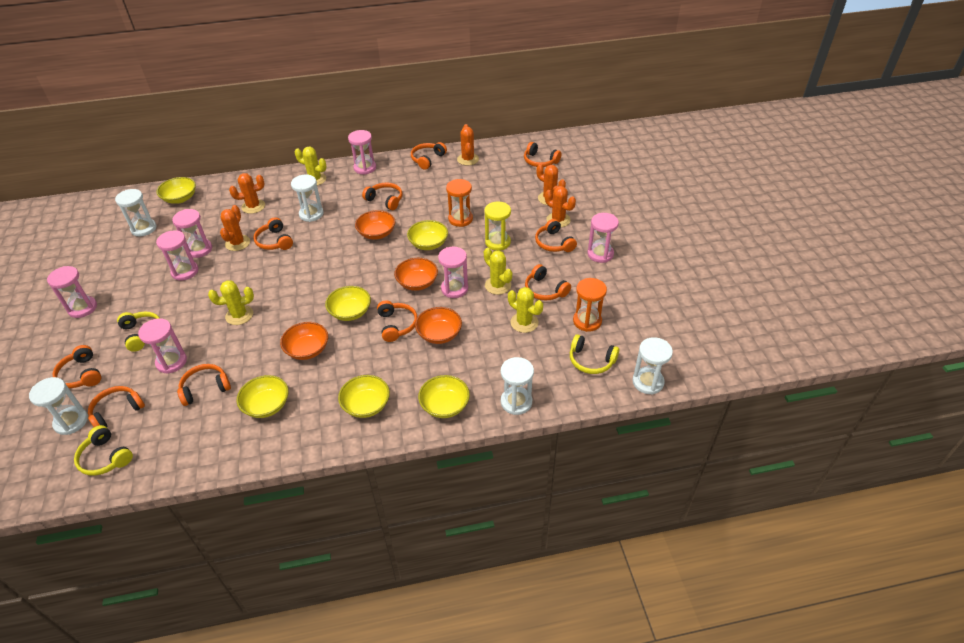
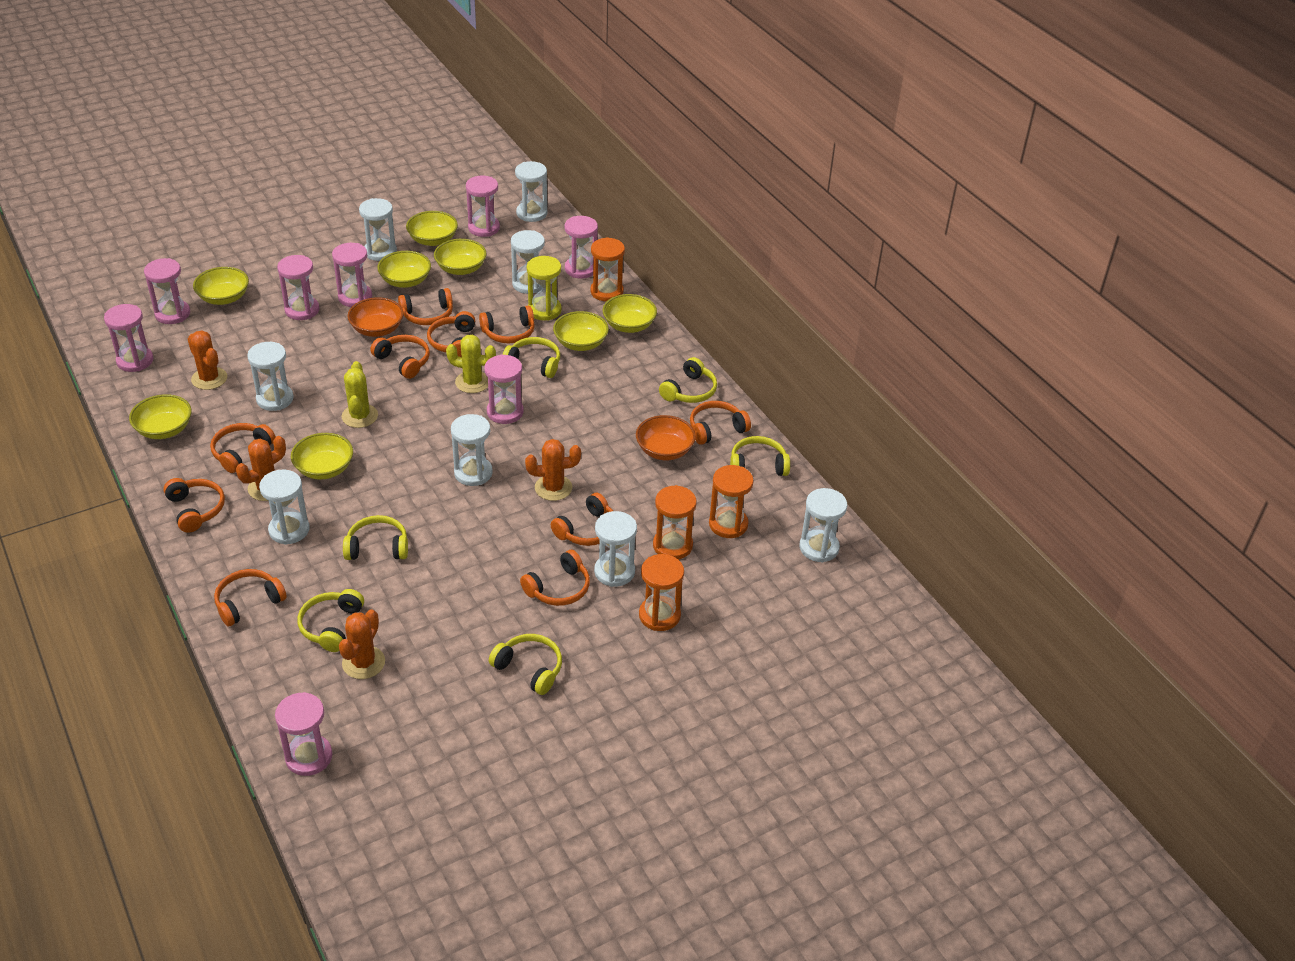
orange bowl: [280,322,328,360] [355,210,395,240] [394,258,438,291] [415,307,462,344] = 4 -> [347,297,404,337] [636,415,696,460] = 2
orange cactus: [220,205,250,251] [229,173,265,214] [457,124,479,166] [537,164,566,205] [545,186,576,227] = 5 -> [188,331,227,390] [236,436,286,501] [339,609,385,679] [525,439,581,501] = 4
orange hourglass: [446,179,473,227] [573,278,607,332] = 2 -> [590,237,625,302] [639,554,684,631] [653,485,697,559] [709,465,754,538] = 4
pink hourglass: [47,266,97,318] [138,318,187,374] [156,230,198,281] [172,209,212,258] [348,130,376,175] [438,247,468,298] [587,213,619,263] = 7 -> [104,304,153,372] [144,258,190,324] [275,692,332,776] [277,255,320,320] [332,243,372,307] [466,176,500,237] [484,354,523,424] [564,216,598,279] = 8
white hourglass: [29,377,88,435] [115,189,156,237] [291,174,324,222] [501,357,534,415] [632,337,673,395] = 5 -> [247,342,294,411] [259,470,310,545] [359,198,397,261] [451,414,493,486] [511,230,545,294] [515,161,548,222] [594,511,637,587] [799,488,847,562] = 8
yellow bowl: [156,177,196,204] [237,375,289,418] [325,286,371,321] [338,375,390,418] [407,220,448,250] [418,375,470,418] = 6 -> [129,394,192,439] [193,267,249,305] [291,433,353,480] [377,251,431,288] [406,211,458,246] [434,239,487,275] [553,311,609,351] [602,294,657,333] = 8
yellow cactus: [208,280,254,325] [295,147,326,185] [484,248,512,295] [508,287,543,333] = 4 -> [342,361,378,428] [446,335,496,393] = 2
yellow headphones: [74,425,133,475] [117,311,159,352] [570,334,619,374] = 3 -> [298,589,364,652] [343,515,408,560] [489,634,562,695] [503,337,560,378] [659,357,717,403] [730,436,790,476] = 6

